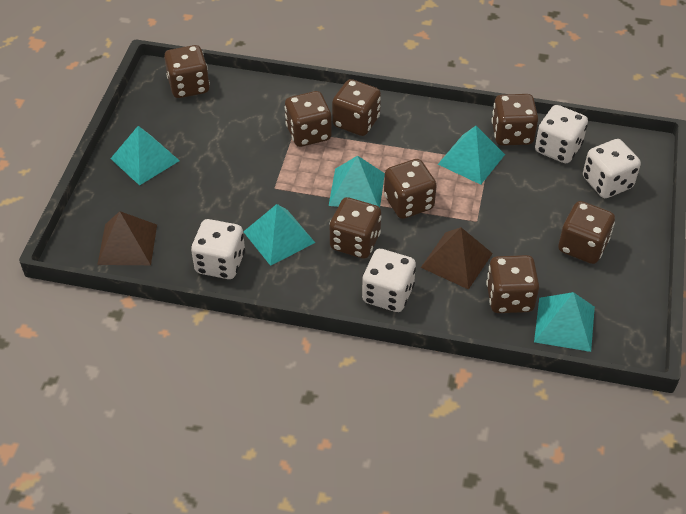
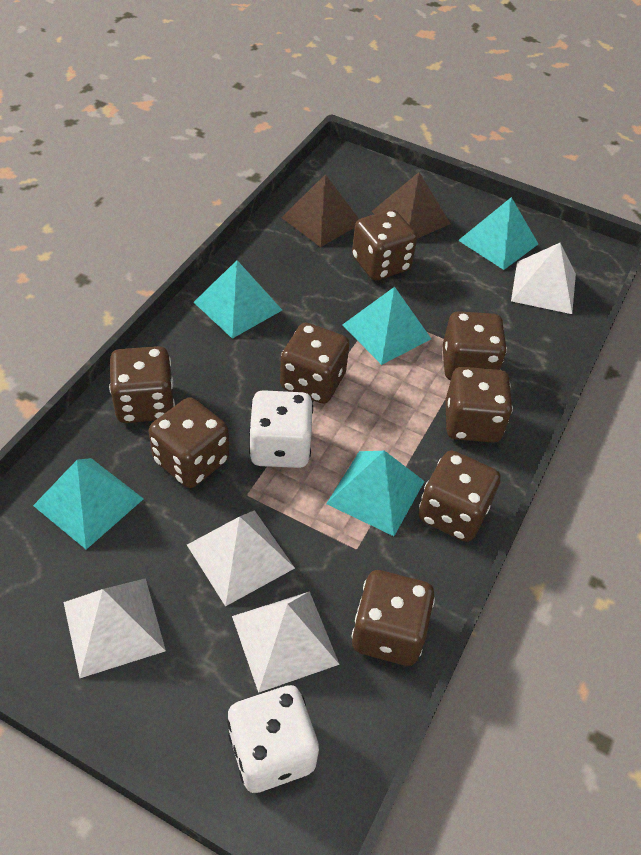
white dice: [191,219,245,279] [362,249,416,312] [535,105,588,163] [583,139,641,198] = 4 -> [227,685,319,793] [249,390,313,468] = 2
white pyramid: none = 0 -> [63,578,166,678] [187,510,295,607] [232,591,340,693] [511,243,576,314] = 4

